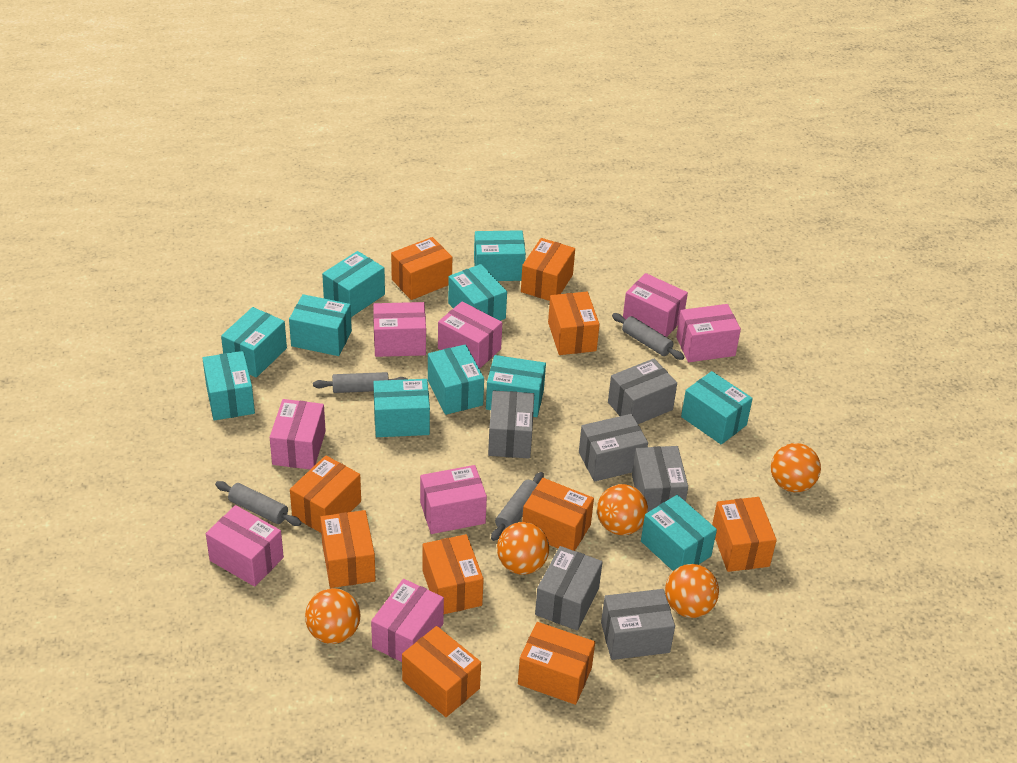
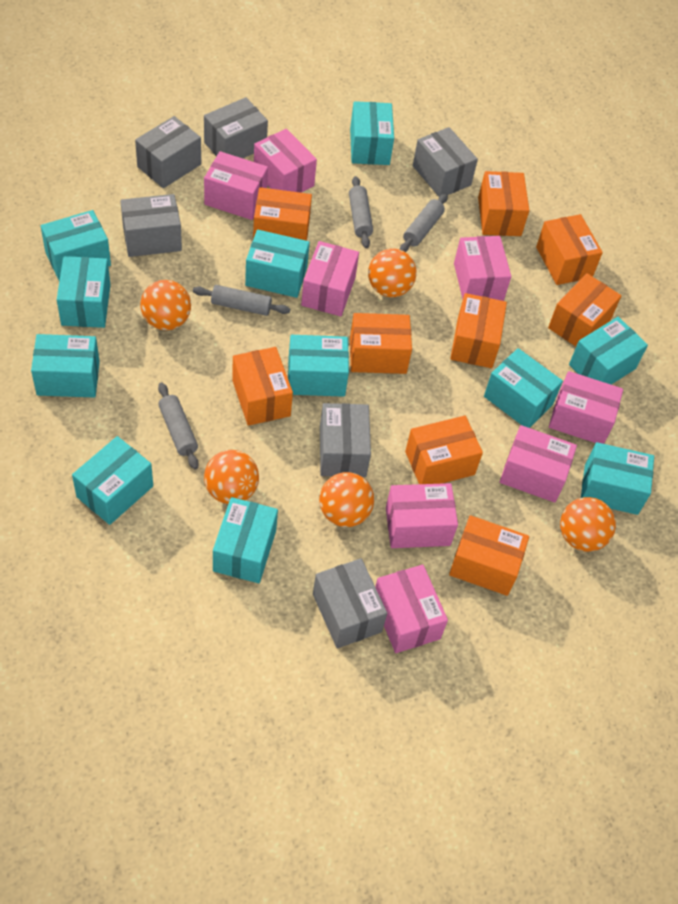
orange box: [290,456,361,533] [320,510,376,588] [391,237,452,300] [402,626,481,717] [423,534,484,614] [518,622,595,705] [521,238,575,301] [522,478,594,551] [548,292,600,355] [712,497,777,572] = 10 -> [232,347,293,426] [253,187,312,241] [350,313,412,374] [405,416,483,484] [449,515,529,596] [450,293,507,368] [478,171,529,236] [536,214,603,285] [548,273,621,347] = 9

